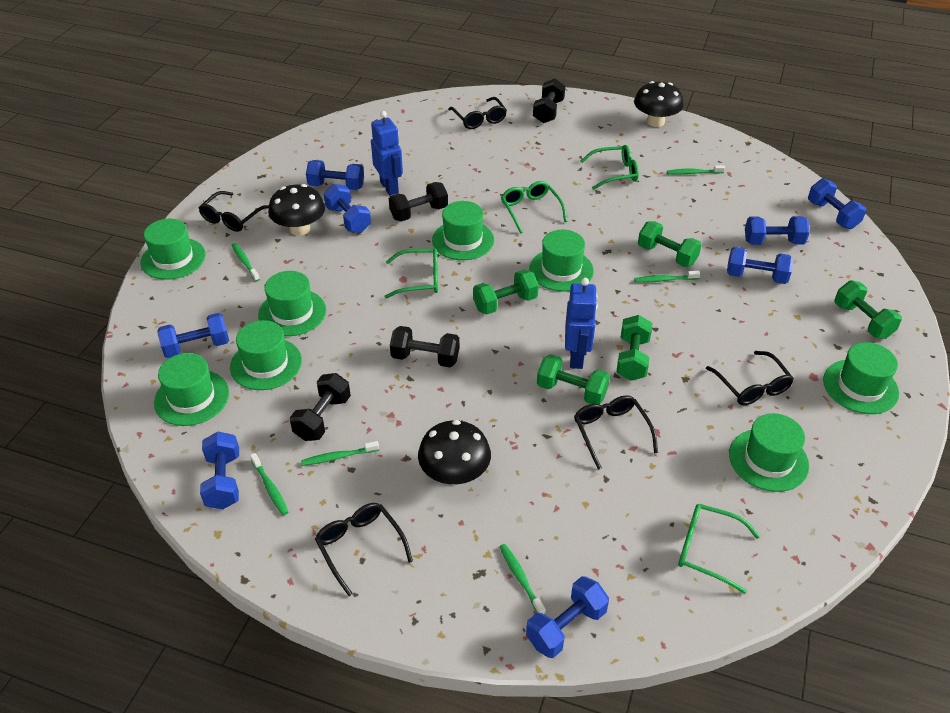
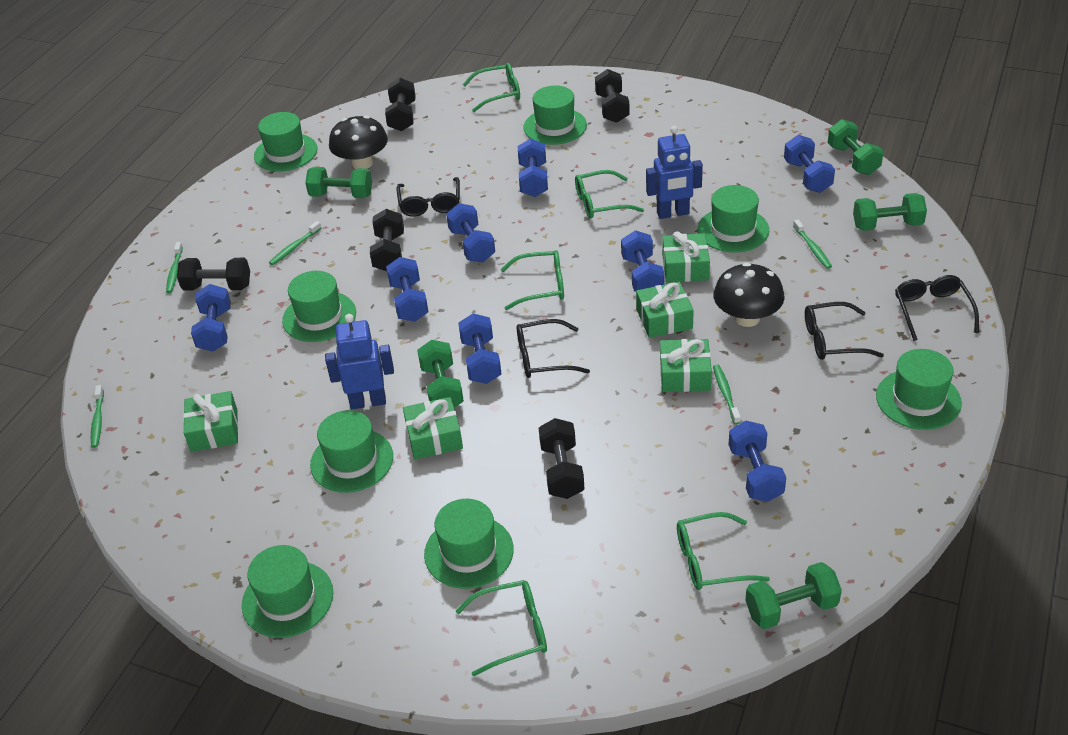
black dumbbell: [290,373,351,441] [389,182,448,221] [390,326,459,367] [533,79,565,123] = 4 -> [177,258,250,290] [370,209,404,271] [385,78,416,131] [539,418,584,499] [595,69,630,123] = 5
black glasses: [199,191,269,232] [315,503,413,596] [448,97,507,129] [574,395,658,470] [706,351,794,405] = 5 -> [396,177,460,217] [517,319,590,378] [805,302,884,360] [895,275,979,341] = 4
black mushroom: [268,184,325,236] [418,420,491,485] [634,81,684,127] = 3 -> [329,115,388,169] [713,263,785,327] = 2
green gift: none = 0 -> [183,391,238,452] [403,397,463,459] [636,282,694,338] [660,339,712,392] [662,231,710,283] = 5
green glasses: [385,249,438,299] [501,181,567,234] [580,145,639,190] [678,504,760,594] = 4 -> [456,580,547,676] [462,63,520,112] [501,250,564,310] [575,170,644,219] [677,512,770,590] = 5
green toothbrush: [232,243,260,281] [250,453,288,515] [301,441,379,466] [500,544,546,615] [634,271,700,283] [667,165,725,175] = 6 -> [91,385,104,448] [166,242,183,293] [269,221,321,265] [713,364,741,424] [793,219,832,269] = 5

